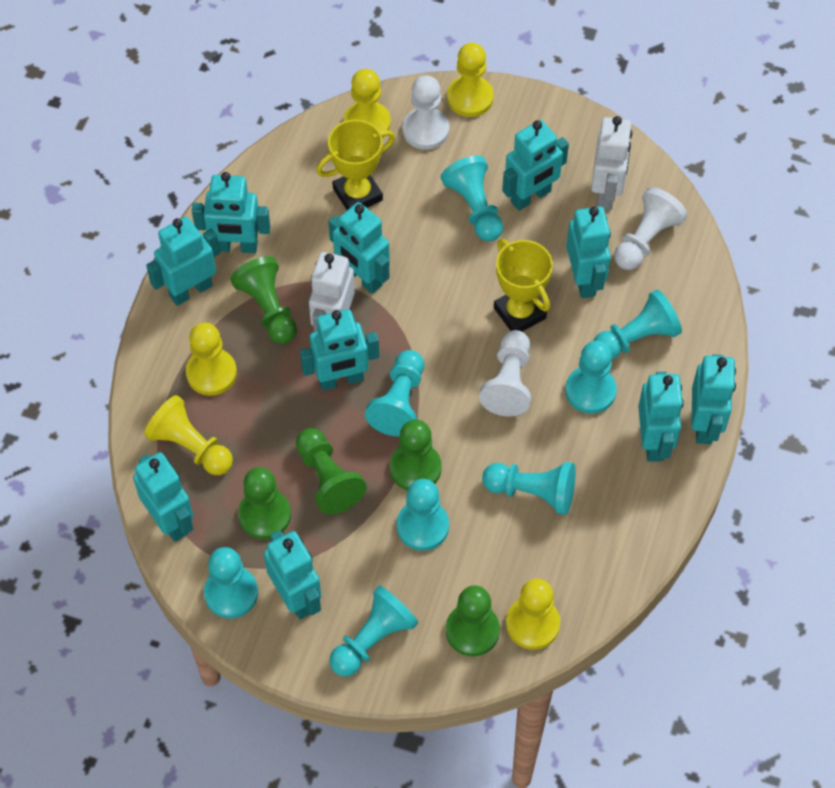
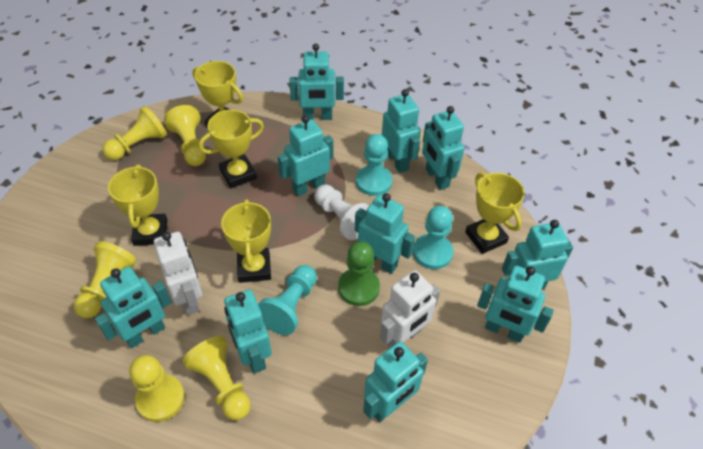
green pawn: [230,256,297,344] [238,467,291,539] [296,428,367,514] [390,419,442,491] [446,586,500,656] = 5 -> [338,241,380,306] = 1
turquoise pawn: [204,547,258,618] [329,585,418,677] [365,350,424,436] [397,479,449,551] [441,155,503,241] [482,462,576,515] [565,341,617,414] [594,289,682,359] = 8 -> [258,265,317,335] [356,134,393,196] [413,206,453,269] = 3
white pawn: [402,76,449,150] [479,330,531,416] [614,187,687,270] = 3 -> [314,184,369,240] = 1
yellow trophy: [316,120,395,210] [494,239,553,332] = 2 -> [108,164,167,246] [192,61,243,128] [198,110,264,188] [221,199,271,283] [465,172,525,254] = 5

